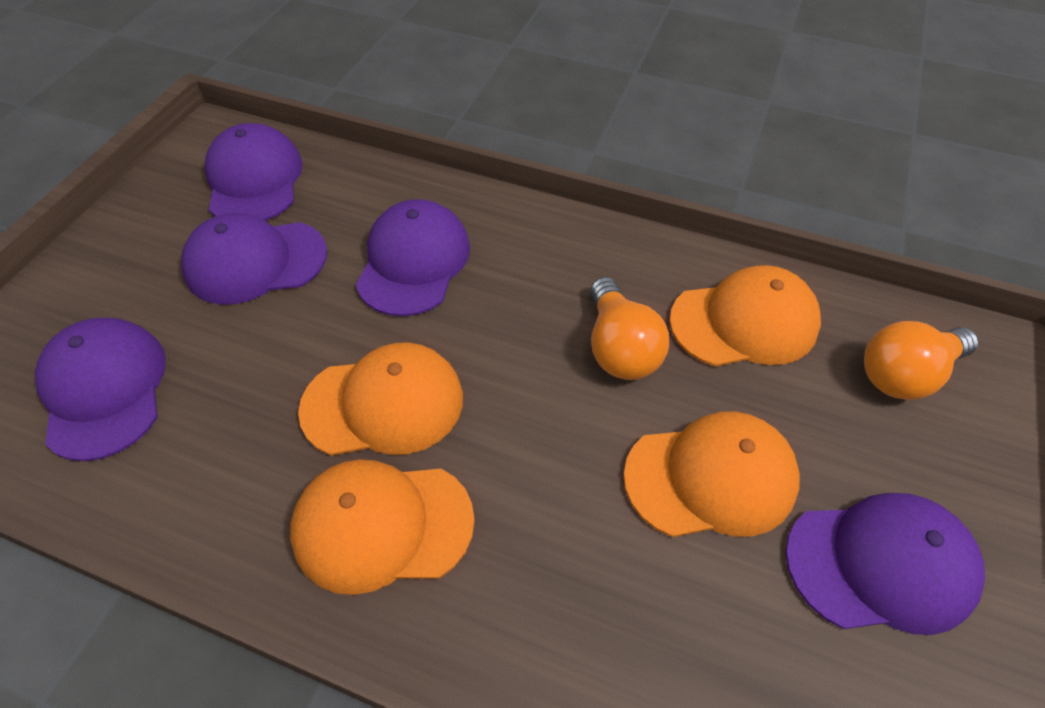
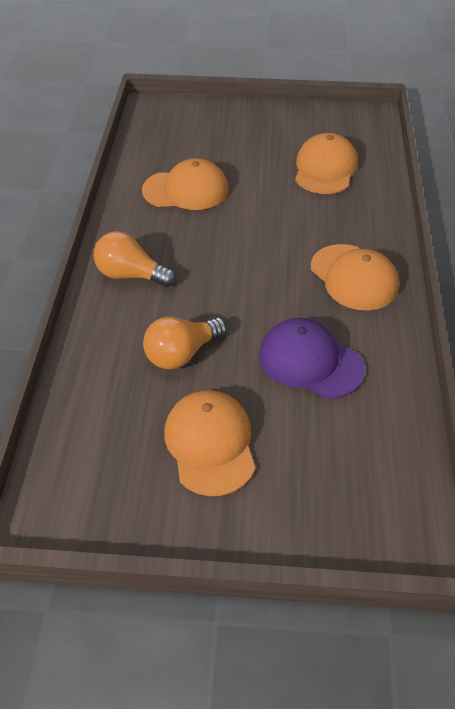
purple cap: [35,318,166,461] [181,213,327,305] [205,123,303,221] [356,199,470,316] [786,493,985,635] = 5 -> [259,318,365,399] = 1

